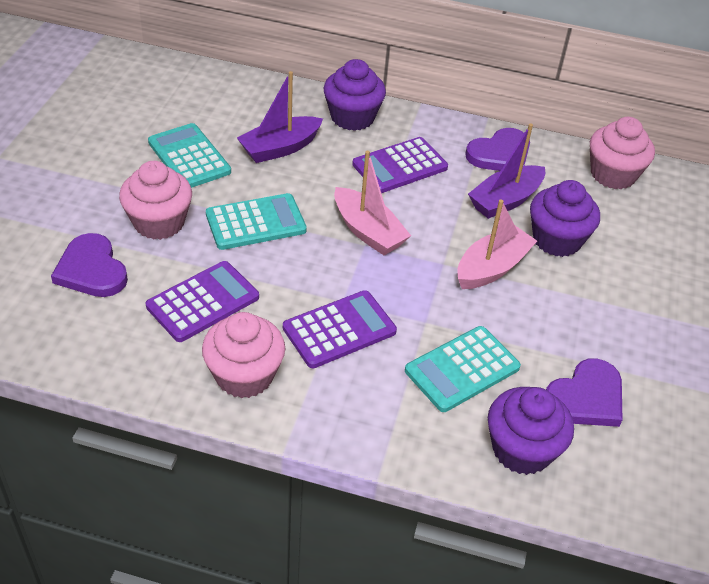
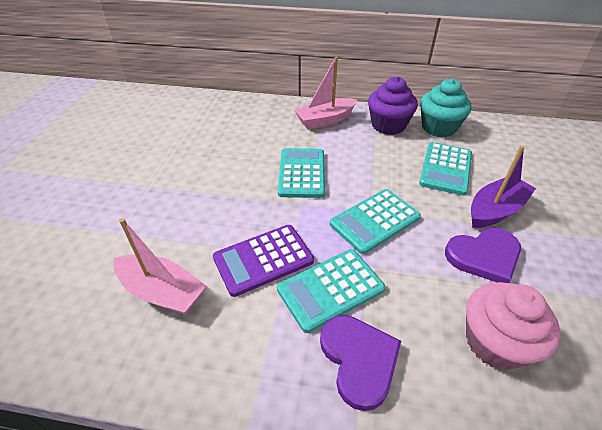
pink cupcake: [119,161,192,240] [202,312,285,398] [590,117,655,189] = 3 -> [466,282,560,370] = 1
purple boat: [237,71,323,163] [468,124,545,219] = 2 -> [471,146,536,228] = 1
purple calculator: [146,261,259,342] [283,290,397,368] [352,137,448,193] = 3 -> [213,225,314,297] = 1
purple cupcake: [323,59,386,131] [488,387,574,475] [530,180,600,257] = 3 -> [368,77,418,135] = 1
purple heart: [51,233,128,297] [465,128,530,171] [546,358,623,427] = 3 -> [320,315,401,411] [445,228,521,283] = 2
turquoise calculator: [148,123,231,188] [206,193,307,250] [405,326,521,412] = 3 -> [277,249,385,333] [278,148,325,198] [330,189,421,254] [419,142,472,196] = 4
turquoise cupcake: none = 0 -> [420,79,472,137] = 1

